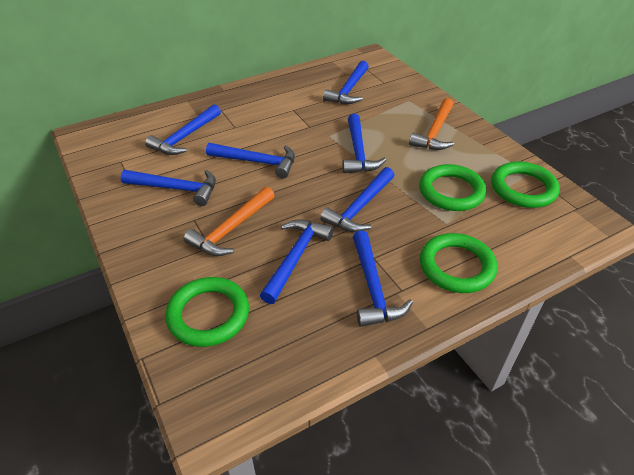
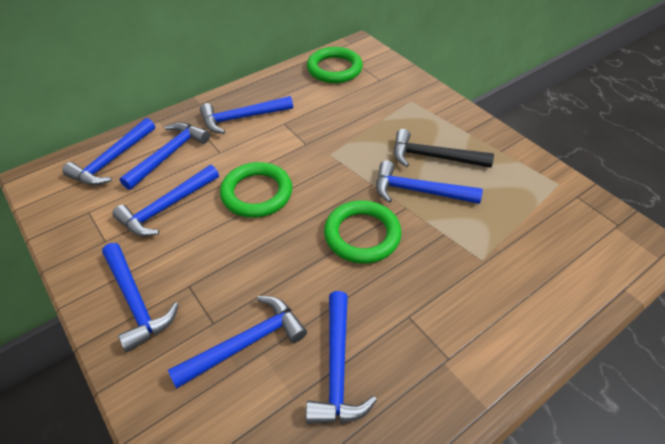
black hammer: none = 0 -> [394,129,494,168] = 1
green ring: [165,277,249,347] [419,164,487,211] [420,233,497,293] [491,161,560,208] = 4 -> [220,162,292,218] [307,47,363,83] [324,200,402,264] = 3
orange hammer: [184,187,275,256] [409,98,454,150] = 2 -> none = 0

